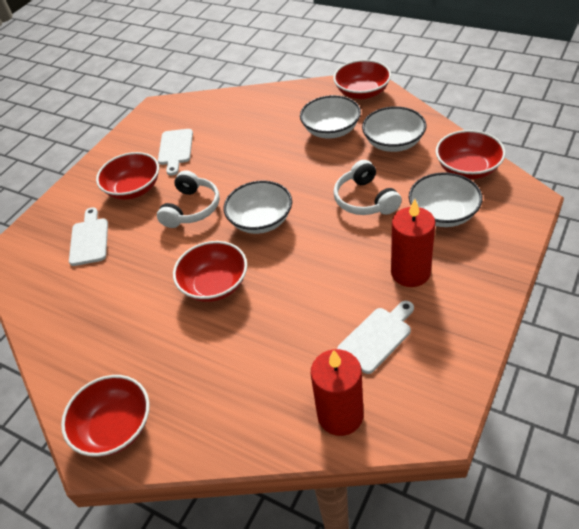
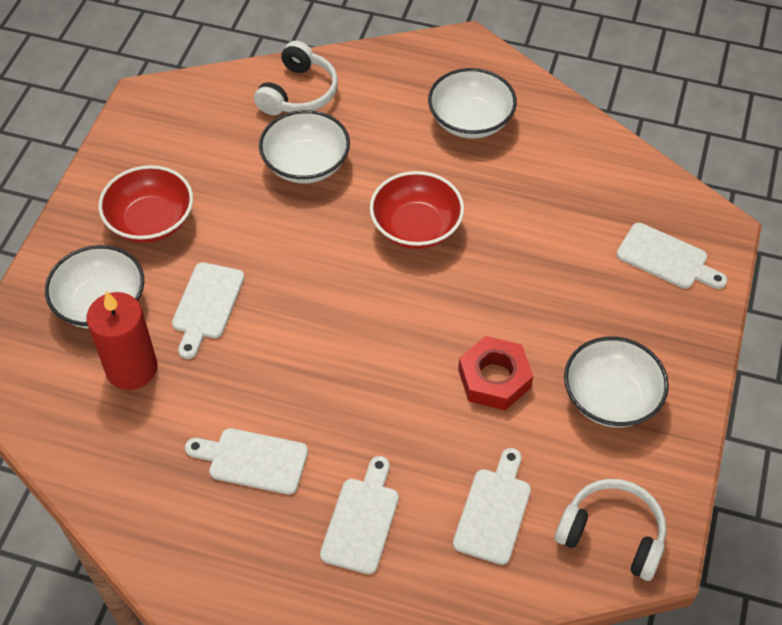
red bowl: [61,375,150,457] [96,152,159,200] [173,241,247,302] [333,60,391,99] [436,130,506,179] = 5 -> [98,165,193,243] [370,171,464,249] = 2
red candle: [311,349,363,436] [391,199,435,287] = 2 -> [86,291,158,390] = 1
red nut: none = 0 -> [458,336,533,411] = 1
white cutting board: [69,207,108,266] [158,129,193,176] [337,301,414,374] = 3 -> [172,262,244,359] [185,428,308,495] [320,456,399,574] [453,448,531,565] [616,223,727,289] = 5

